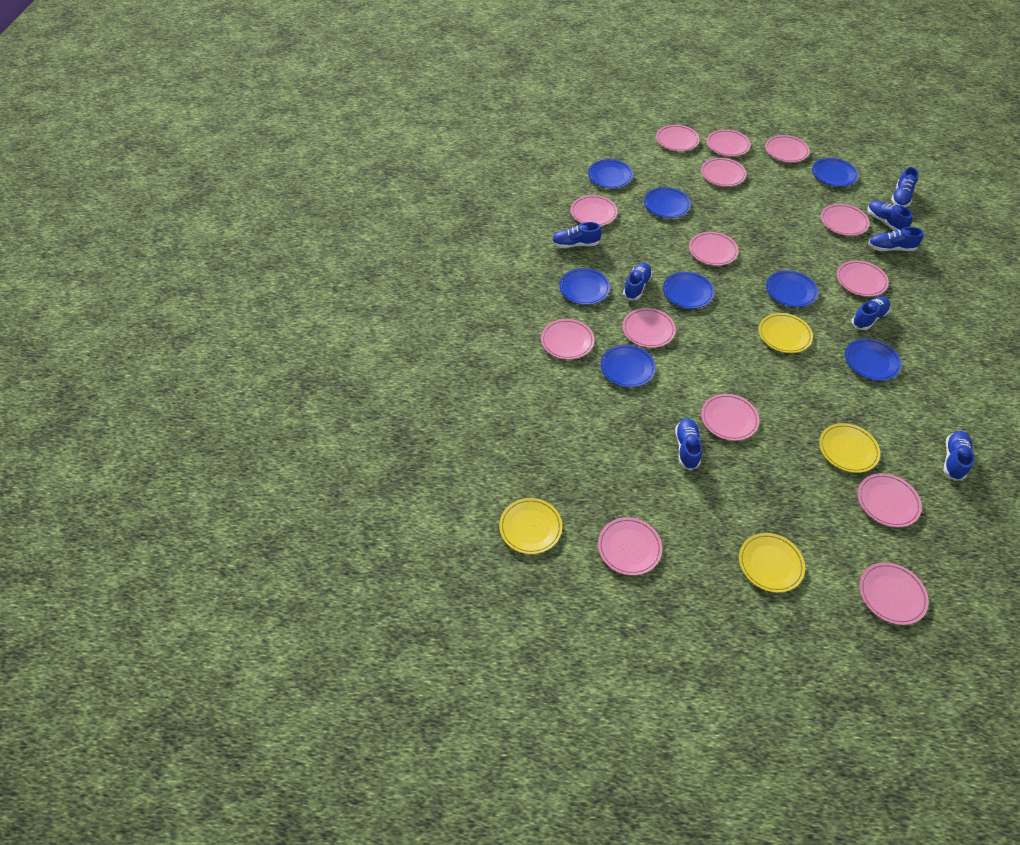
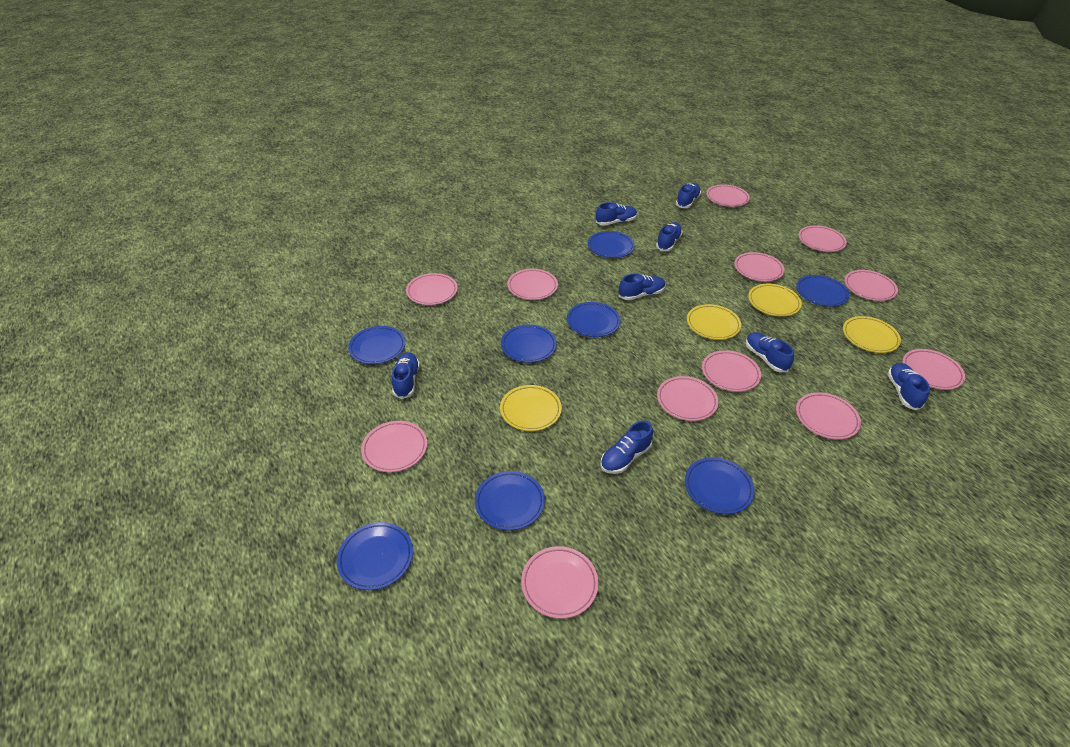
pink plate: [541,319,594,360] [571,195,618,226] [598,517,662,576] [622,308,676,348] [656,125,700,151] [689,232,739,266] [701,158,746,187] [701,394,760,441] [707,129,751,156] [765,135,810,163] [821,204,870,236] [836,260,889,297] [857,473,922,527] [859,562,929,625] = 14 -> [361,421,427,472] [406,273,458,305] [507,269,558,300] [521,546,598,619] [657,376,719,421] [702,350,761,392] [706,184,750,207] [734,252,785,282] [796,392,861,440] [798,225,847,252] [844,270,898,301] [902,349,965,390] = 12

